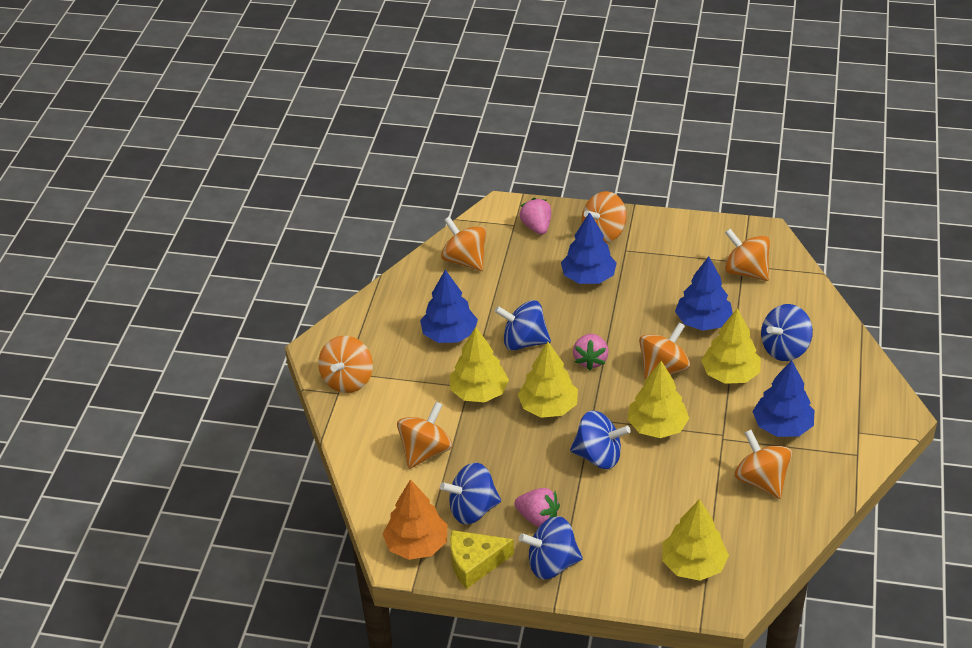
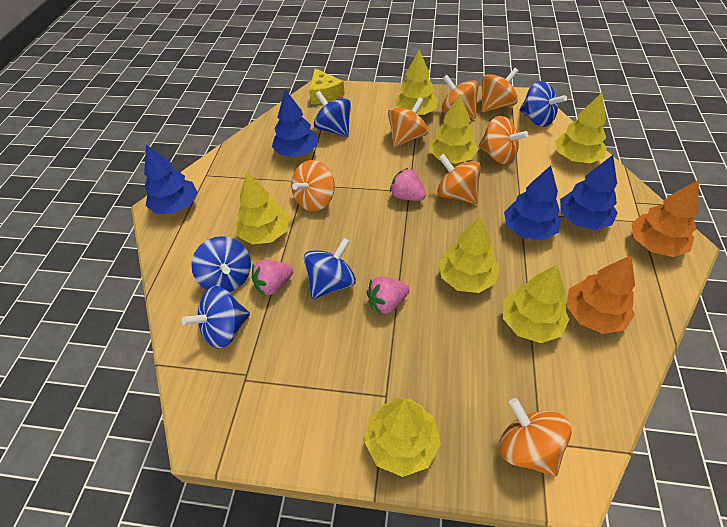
orange tree: [383,479,447,560] = 1 -> [566,255,635,334] [631,180,699,257] = 2
yellow tree: [450,327,509,402] [518,342,578,418] [627,361,689,438] [662,499,729,581] [701,308,761,384] = 5 -> [235,172,290,244] [364,398,441,477] [395,50,438,115] [429,94,478,164] [439,217,499,293] [503,265,569,343] [555,92,607,163] = 7

